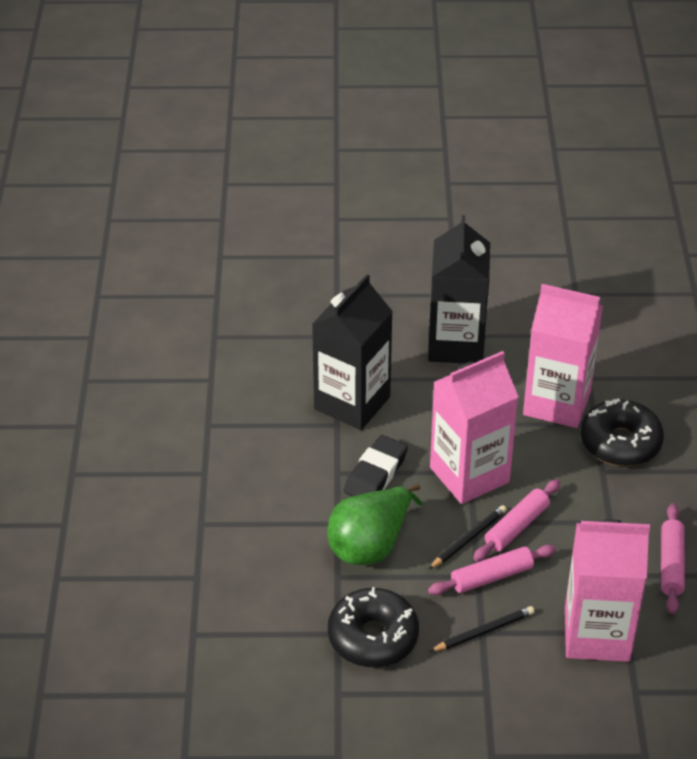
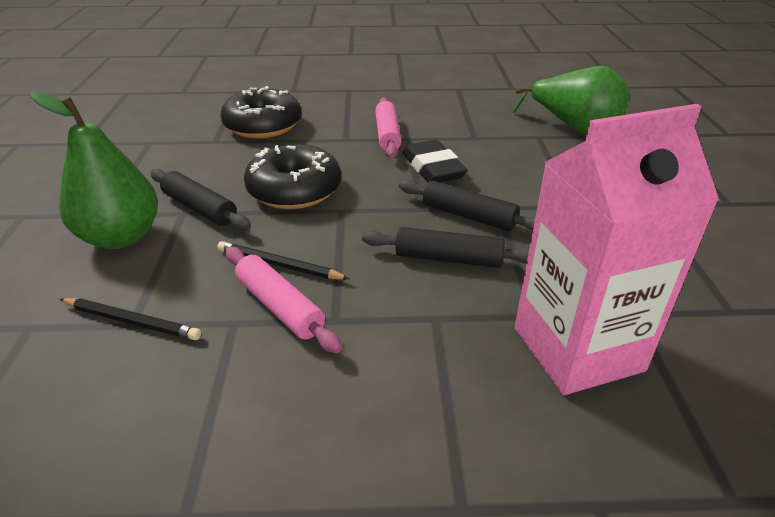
black carton: [312,274,393,430] [428,215,490,363] = 2 -> none = 0
black rolling pin: none = 0 -> [151,169,251,230] [362,227,530,268] [399,180,535,231] = 3
green pear: [327,484,423,565] = 1 -> [31,92,158,249] [513,66,629,135] = 2
pink carton: [430,351,518,504] [523,284,603,428] [565,519,650,662] = 3 -> [515,104,719,395] = 1
pink rolling pin: [428,545,556,595] [473,479,560,562] [661,503,685,614] = 3 -> [225,247,342,353] [375,97,402,158] = 2

